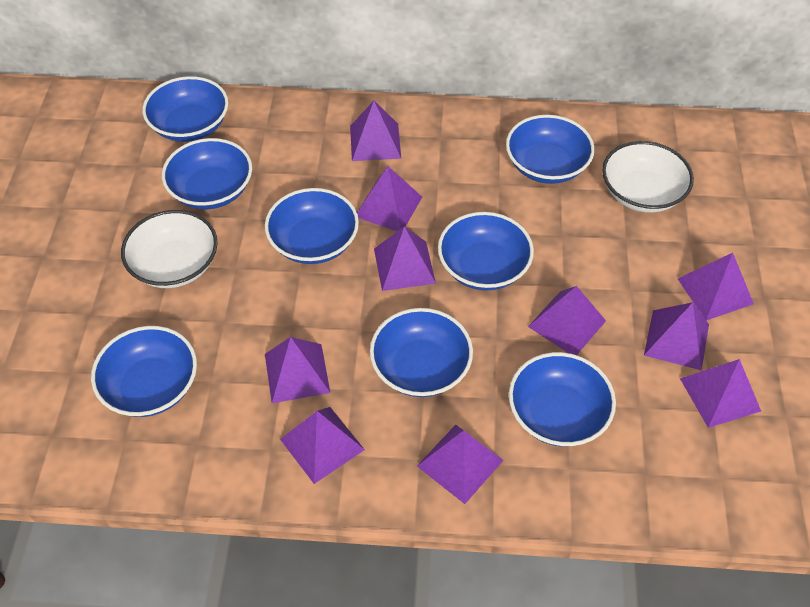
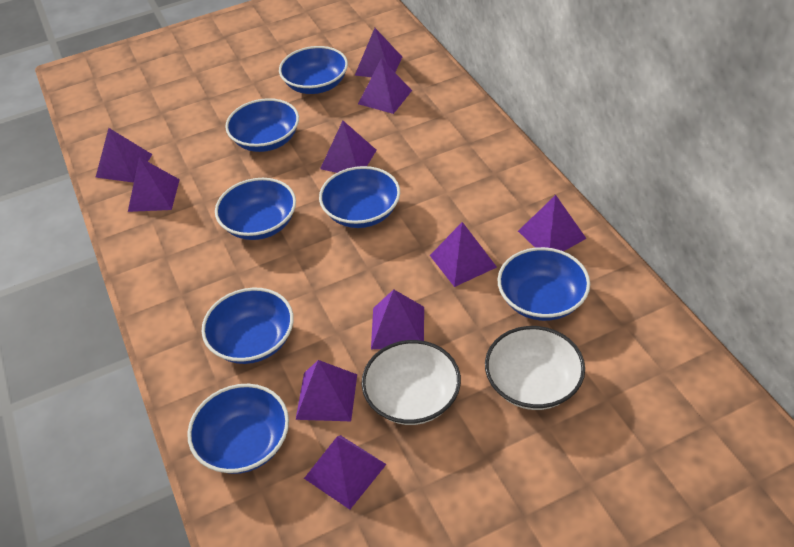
blue bowl: [91,326,197,417] [142,76,228,142] [162,138,252,209] [265,188,359,264] [370,308,473,397] [438,212,534,290] [506,115,594,184] [509,352,616,447] = 8 -> [187,384,289,474] [202,288,294,364] [215,178,296,240] [225,98,299,152] [279,46,348,94] [319,166,400,228] [498,247,590,321] = 7

